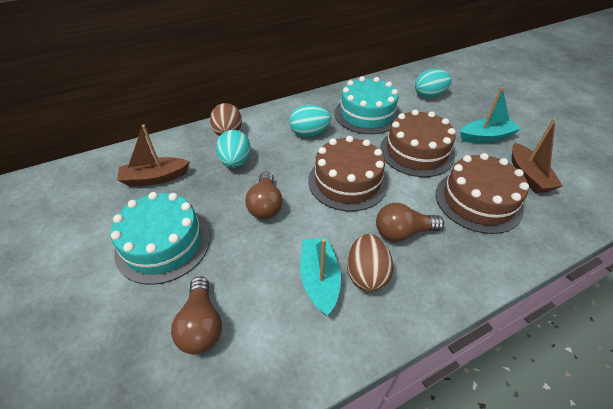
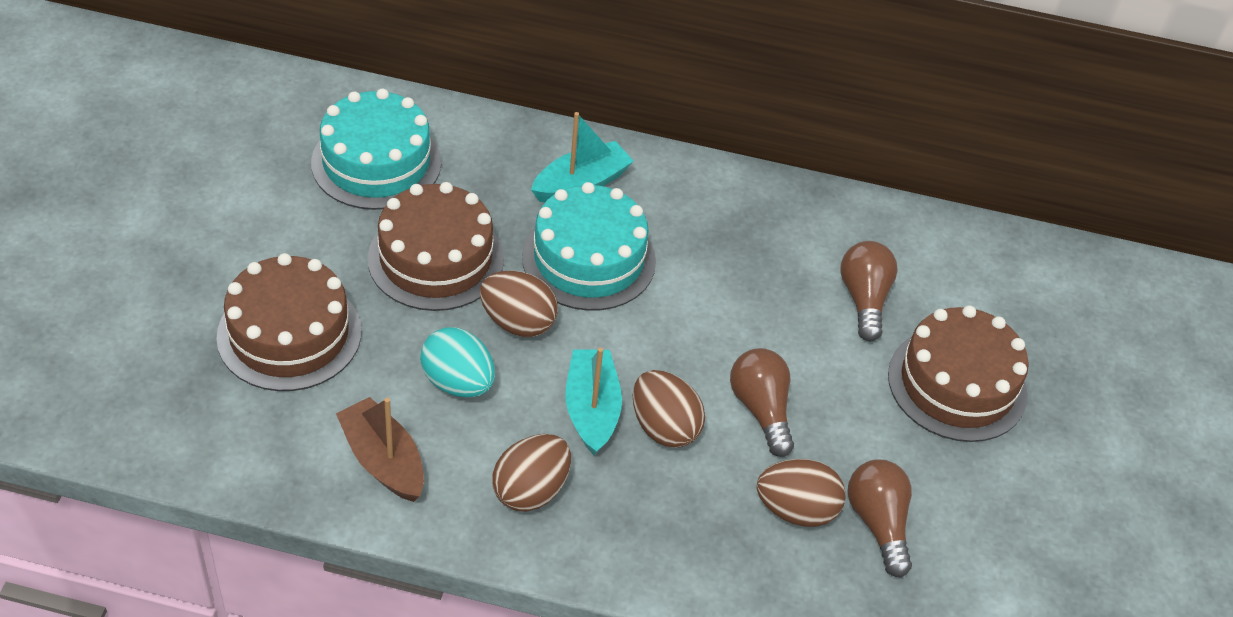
brown boat: [117,125,190,187] [512,118,563,193] = 2 -> [336,397,424,502] = 1
brown egg: [210,103,242,136] [347,234,393,292] = 2 -> [480,271,558,337] [492,434,571,512] [633,370,705,448] [757,459,846,527] = 4
turquoise egg: [216,130,251,168] [289,105,331,137] [415,69,452,98] = 3 -> [420,327,495,397] = 1

